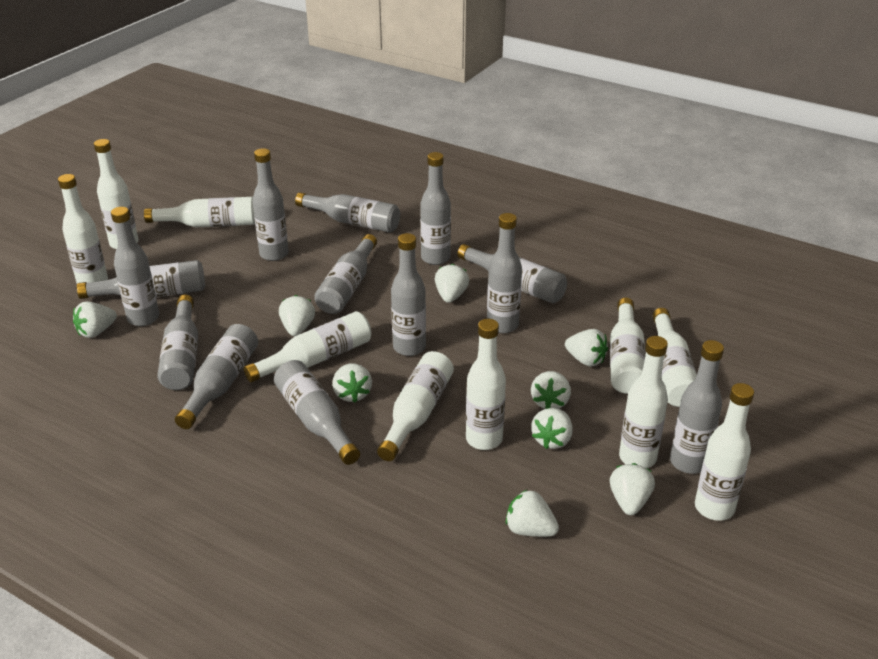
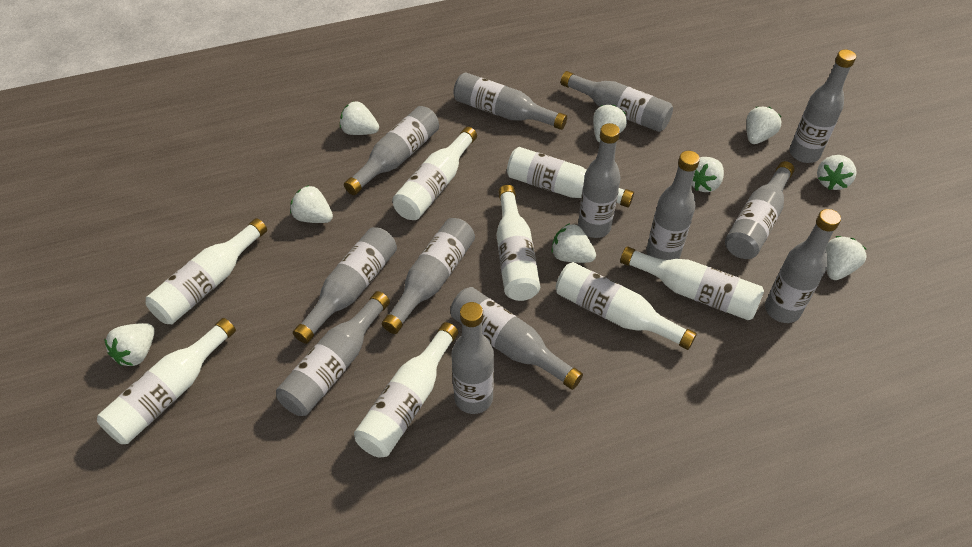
white bottle: [58,174,108,283] [94,139,139,249] [144,197,255,227] [244,311,371,383] [377,351,454,461] [466,319,506,450] [610,298,646,394] [619,336,668,468] [653,308,697,407] [695,383,754,521] = 10 -> [97,318,236,444] [146,218,267,324] [354,322,459,458] [392,127,477,220] [497,185,540,301] [507,147,634,207] [555,262,697,350] [620,246,764,320] = 8

